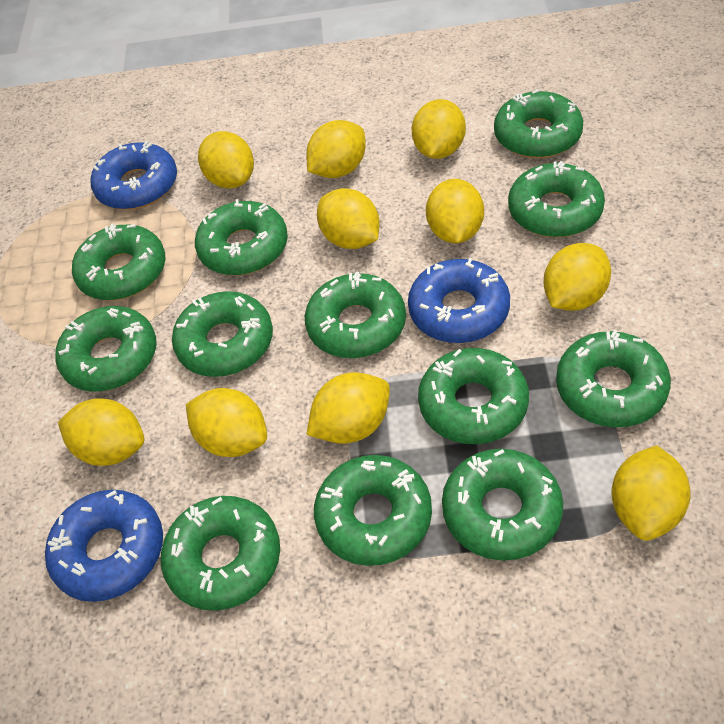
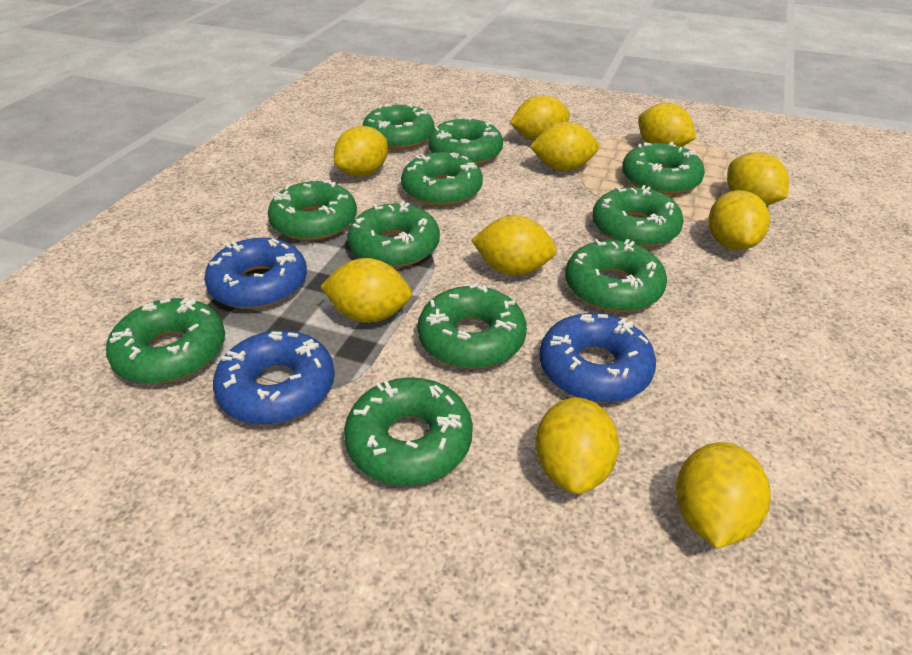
green donut: [55,306,157,392] [72,224,166,300] [161,496,280,611] [172,291,273,377] [195,199,288,275] [305,272,406,358] [314,455,432,566] [418,348,529,444] [442,449,563,561] [494,89,583,158] [508,161,605,237] [556,330,671,427] = 12 -> [106,297,225,384] [268,180,357,241] [344,377,473,486] [347,201,440,268] [362,103,434,150] [401,152,483,206] [417,283,527,369] [428,116,503,165] [565,239,667,312] [592,185,684,248] [622,142,705,195] = 11

